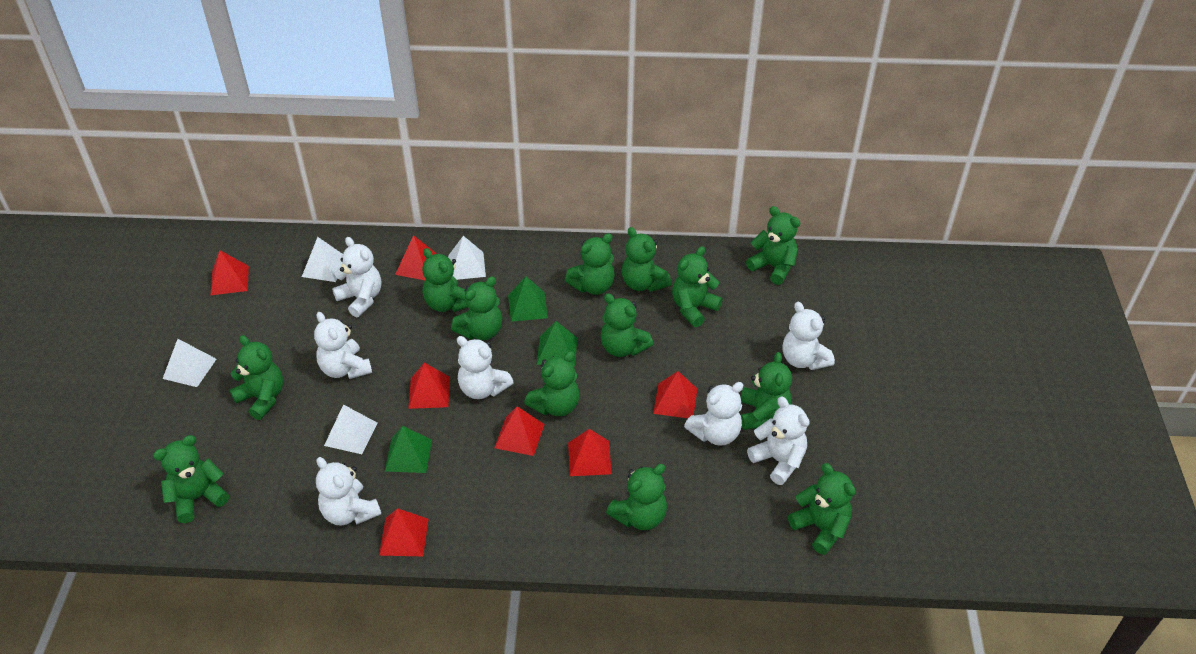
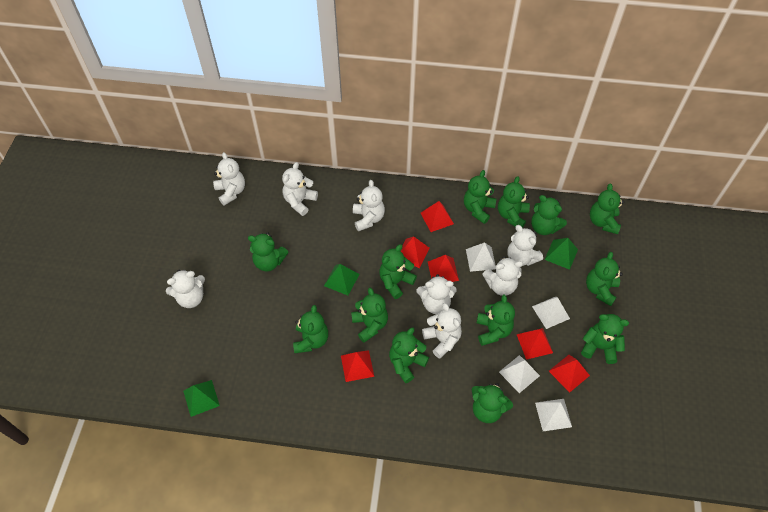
red pyramid: [211,250,249,295] [379,508,429,556] [395,235,437,280] [408,363,450,409] [494,406,545,456] [568,429,612,476] [653,371,697,418] = 7 -> [341,350,374,382] [401,236,430,268] [421,201,454,232] [428,255,459,282] [517,328,553,360] [549,355,590,393] = 6
white teddy bear: [314,312,372,379] [316,457,381,526] [332,237,381,317] [457,336,514,399] [684,382,743,446] [747,397,810,485] [783,302,835,370] = 7 -> [166,269,205,308] [213,152,245,206] [282,162,318,216] [353,180,385,231] [417,274,456,314] [422,303,462,359] [482,256,523,296] [507,225,543,266] = 8

